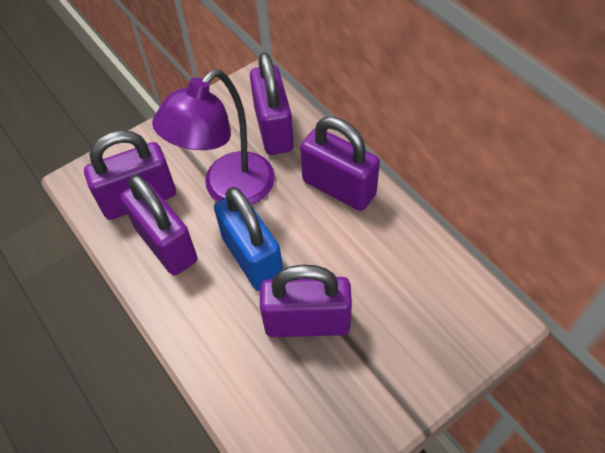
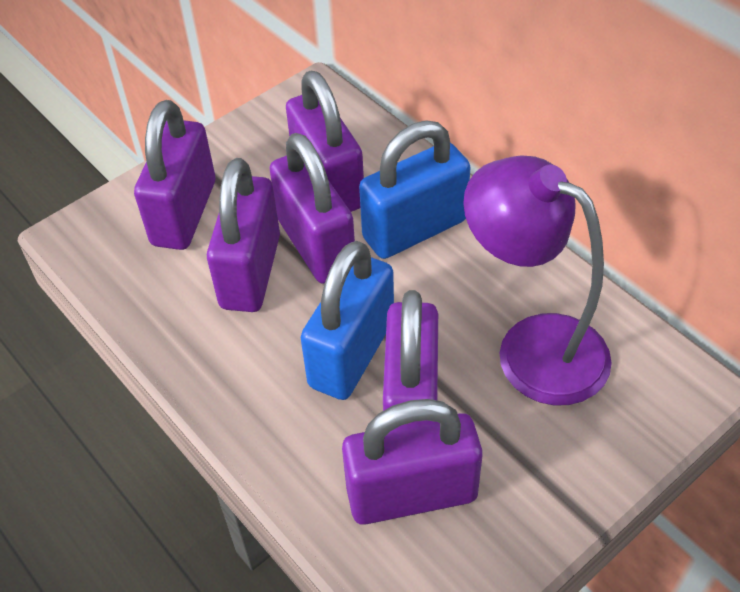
blue padlock: [214,187,283,291] = 1 -> [301,241,394,400] [359,121,470,259] = 2
purple padlock: [84,130,176,220] [120,174,197,275] [250,52,294,155] [260,265,352,337] [300,117,380,211] = 5 -> [134,100,215,250] [207,158,280,312] [269,133,355,284] [286,71,364,212] [342,399,483,525] [383,290,438,423] = 6

